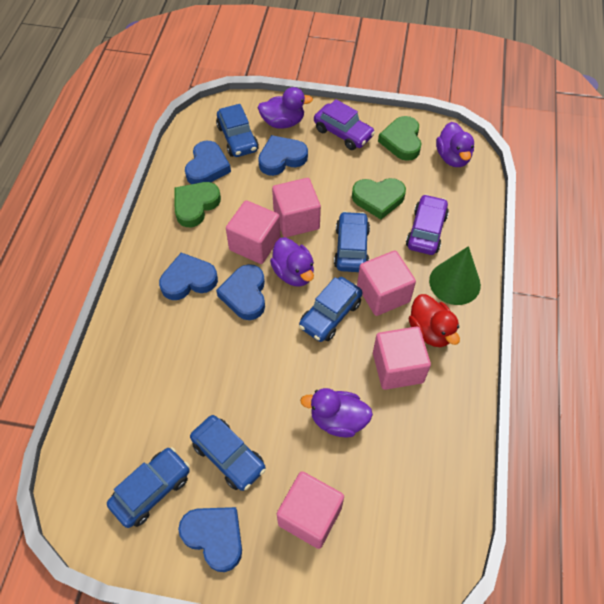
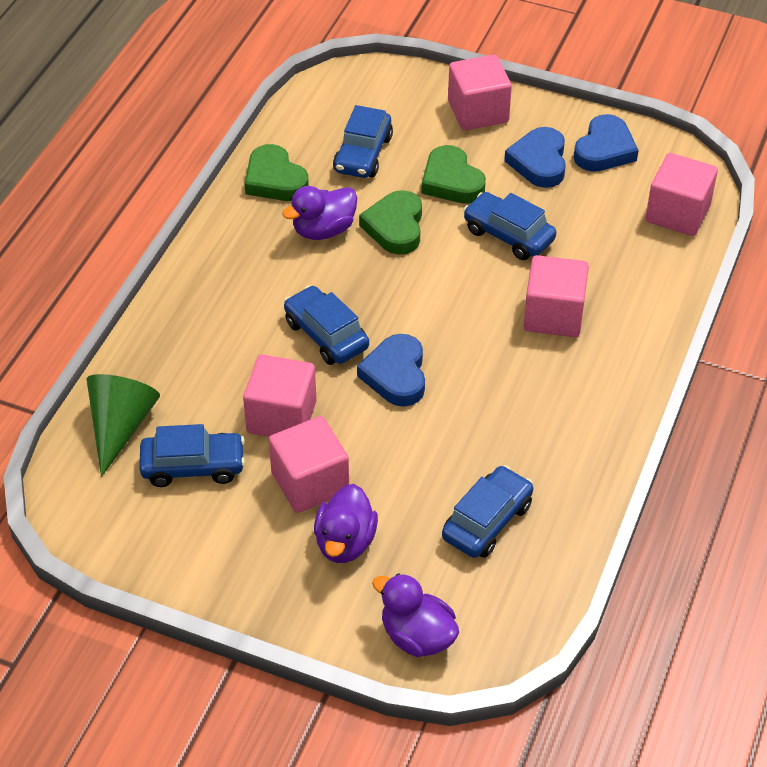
blue heart: [159,252,218,300] [178,507,242,572] [185,141,231,184] [216,264,265,320] [258,135,308,176] = 5 -> [357,334,425,407] [504,127,566,188] [574,114,639,172] = 3
purple car: [314,99,375,150] [406,194,449,255] = 2 -> none = 0
purple duck: [258,87,313,128] [270,237,314,287] [300,388,373,438] [436,122,474,167] = 4 -> [282,186,357,240] [314,484,378,563] [372,573,459,657] = 3
red duck: [409,294,460,347] = 1 -> none = 0

